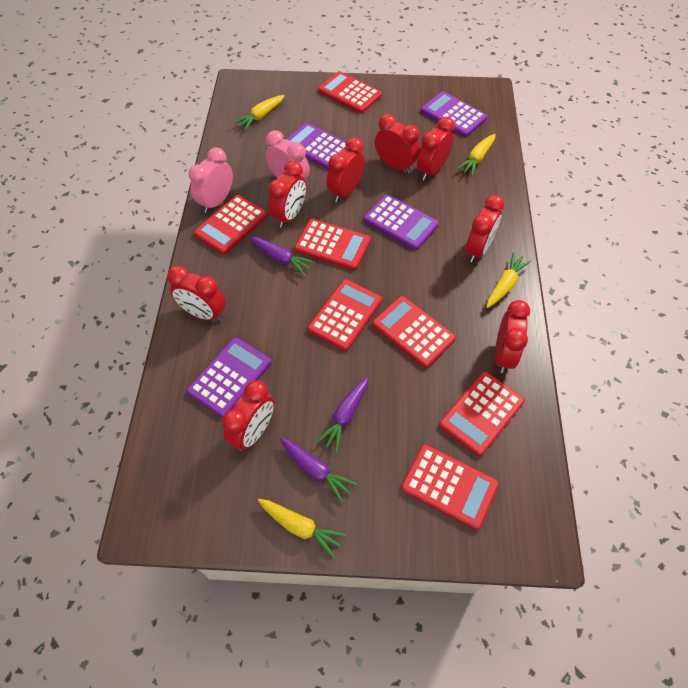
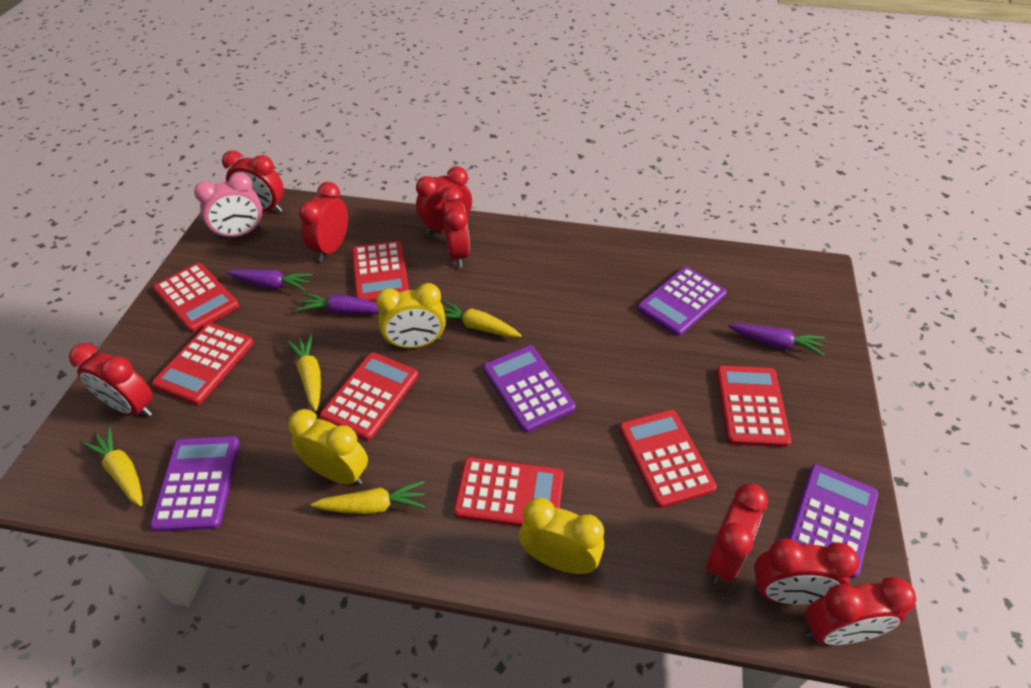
pink clock: [189,147,233,213] [266,130,310,180] = 2 -> [194,173,262,240] = 1
yellow clock: none = 0 -> [288,409,368,485] [376,283,446,348] [519,498,604,574] = 3

